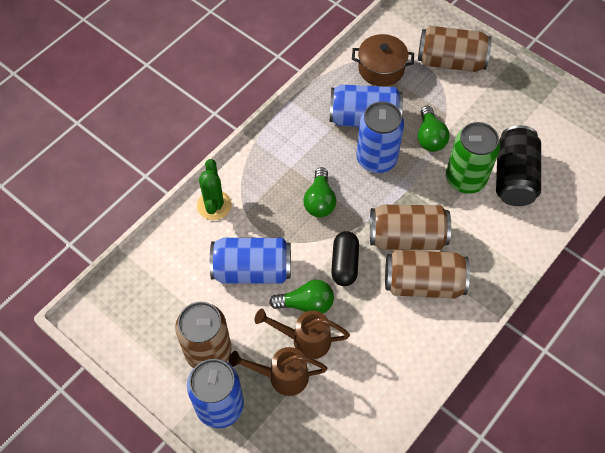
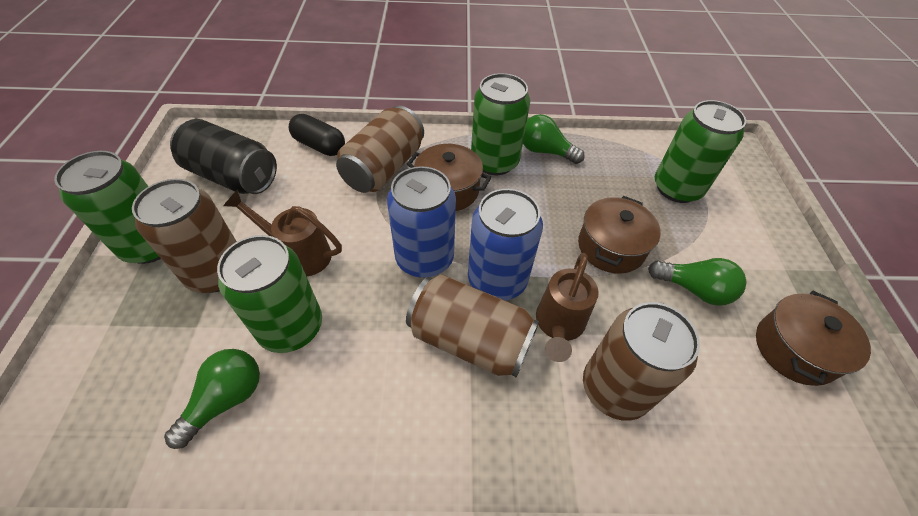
blue can: [187,359,244,428] [210,238,291,284] [330,84,403,127] [356,101,404,173] = 4 -> [387,166,456,278] [468,189,543,301] = 2
brown pot: [352,34,414,86] = 1 -> [407,144,491,211] [578,196,661,274] [756,291,871,386] = 3
green cactus: [197,159,232,220] = 1 -> none = 0
green can: [446,122,500,194] = 1 -> [54,151,161,264] [217,235,322,353] [471,73,530,175] [655,100,746,203] = 4

